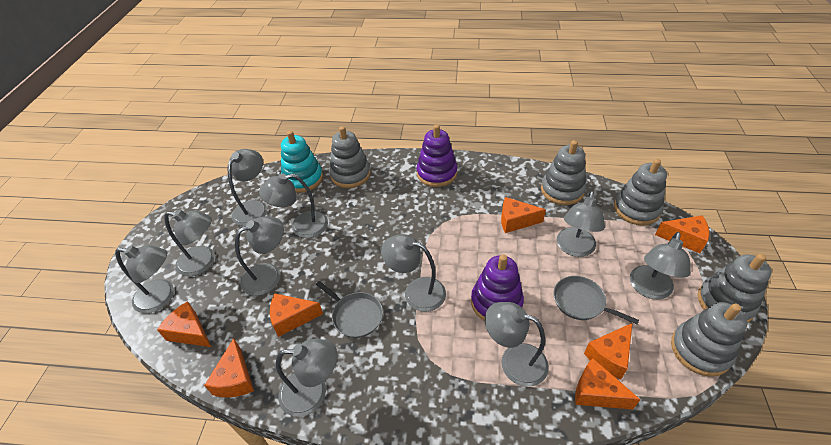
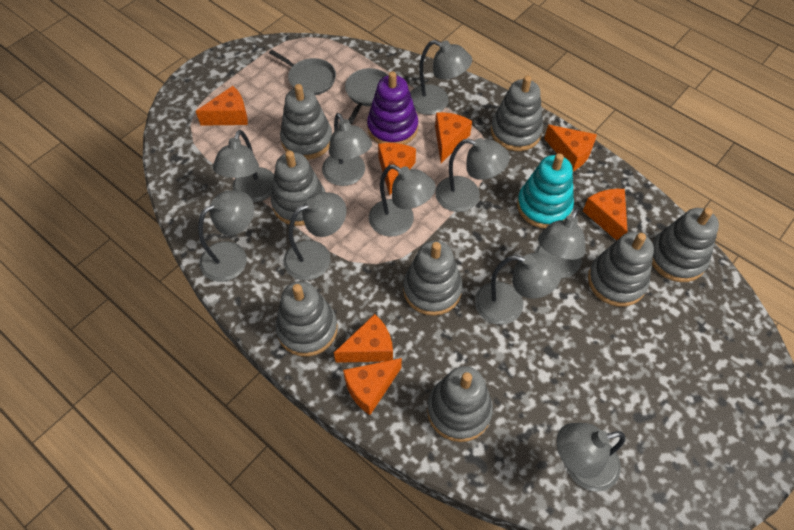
grey stacking toy: [329,126,371,188] [541,140,586,205] [614,159,667,226] [671,302,748,377] [697,254,772,322] = 5 -> [271,150,325,226] [276,281,338,357] [280,84,332,160] [403,241,463,316] [427,366,493,442] [491,76,543,151] [588,232,654,307] [652,208,719,282] = 8
purple stacking toy: [417,124,457,187] [471,254,524,321] = 2 -> [367,71,418,145] = 1

